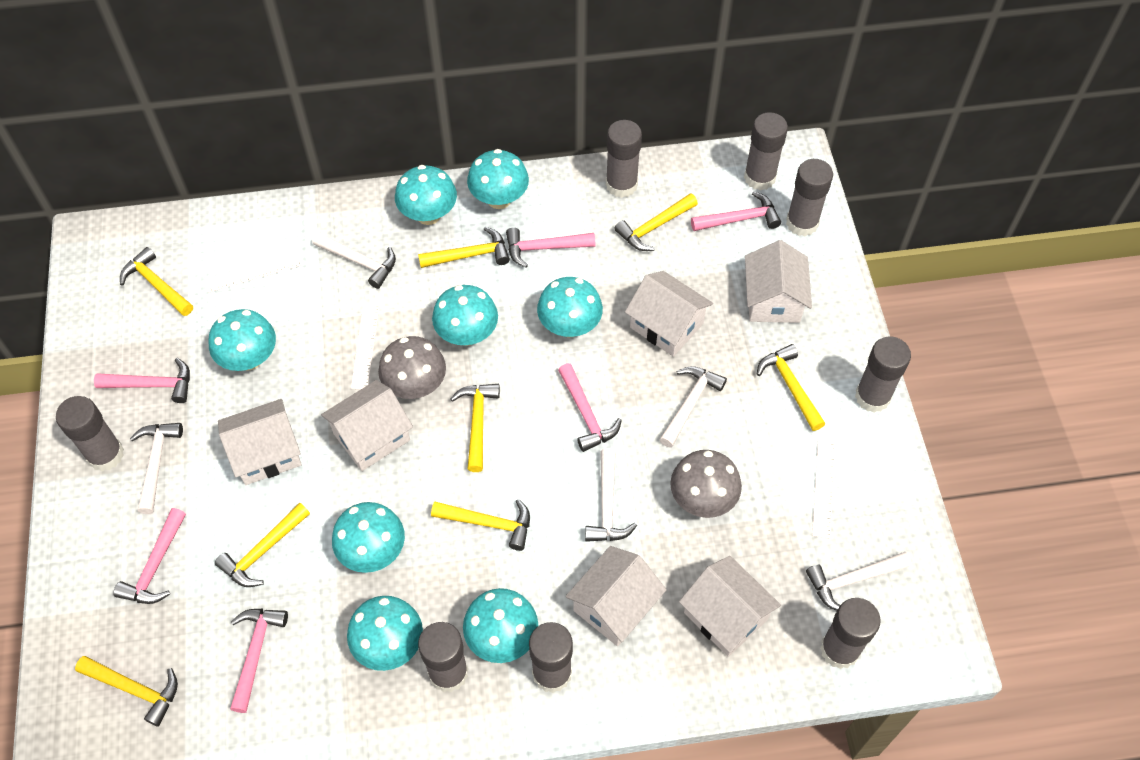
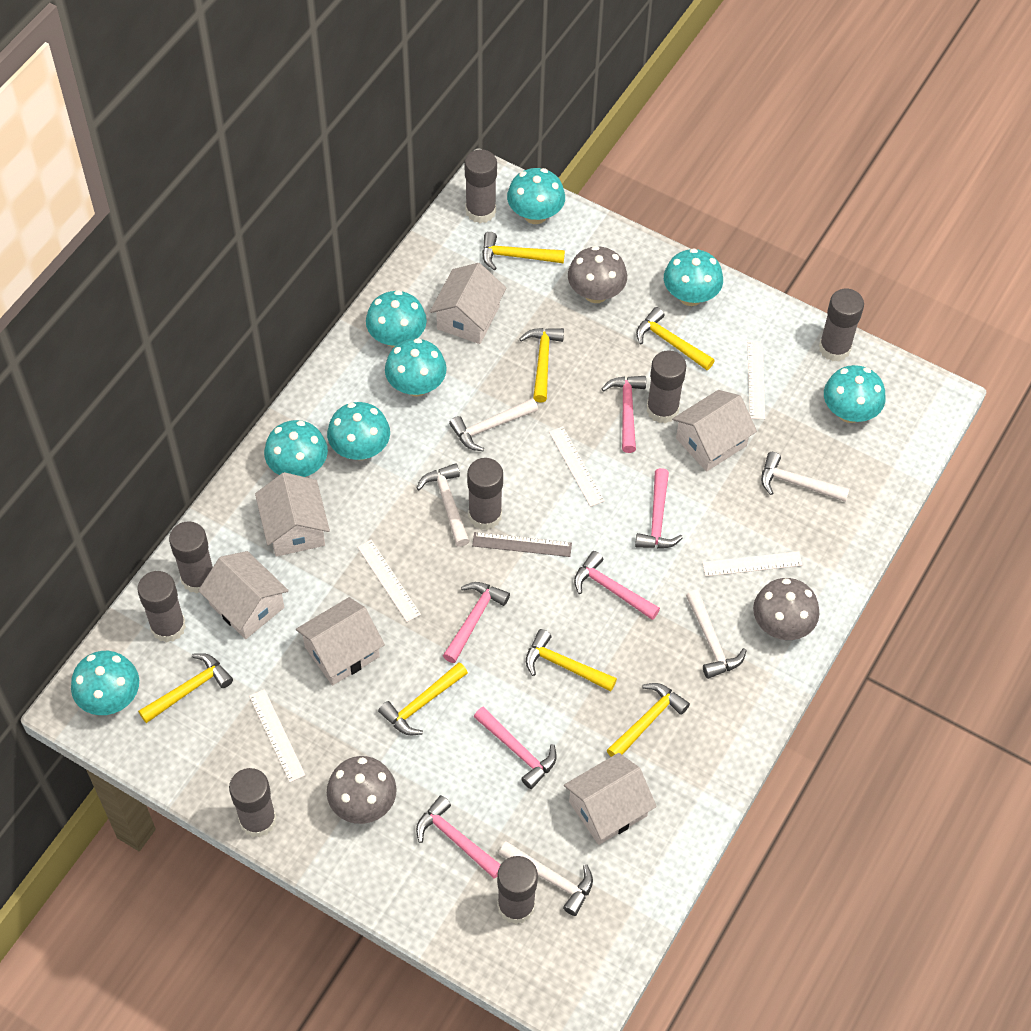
grey mushroom: [378,336,446,399] [670,450,742,518] = 2 -> [327,756,397,824] [568,246,627,303] [753,578,819,640] = 3
grey ruler: none = 0 -> [472,532,572,557] = 1
white ruler: [205,252,304,292] [351,303,380,389] [812,440,835,538] = 3 -> [249,689,306,782] [357,540,421,622] [549,426,605,507] [702,551,802,576] [747,341,765,419] = 5
yellow hammer: [75,656,178,727] [120,247,193,316] [215,503,310,587] [418,227,510,268] [431,499,530,551] [450,384,500,472] [614,193,698,251] [757,344,825,431] = 8 -> [138,653,233,723] [378,662,468,735] [482,232,565,271] [520,328,564,403] [526,629,617,691] [607,683,690,757] [636,307,715,370] = 7

